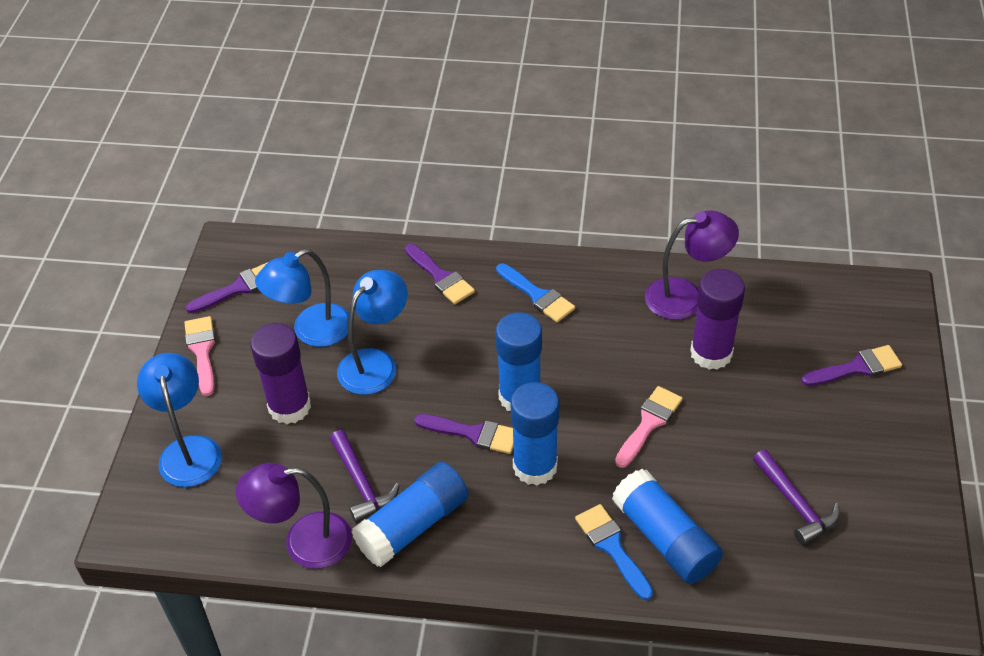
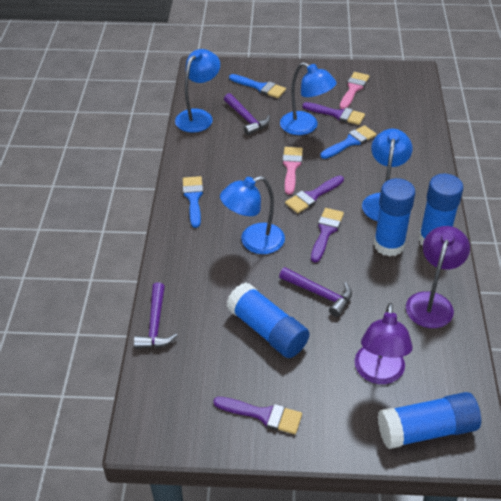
blue brush: [496,263,575,323] [575,504,653,600] = 2 -> [183,176,203,228] [229,74,286,98] [320,125,376,159] = 3
blue lamp: [137,353,222,487] [255,249,349,347] [337,270,408,395] = 3 -> [175,49,220,133] [220,176,285,254] [280,62,337,135] [362,129,412,221] = 4
purple glue stick: [250,323,311,424] [690,269,745,370] = 2 -> none = 0
purple hammer: [330,430,400,523] [753,449,840,545] = 2 -> [134,283,178,349] [224,93,270,135] [279,267,352,317] = 3

